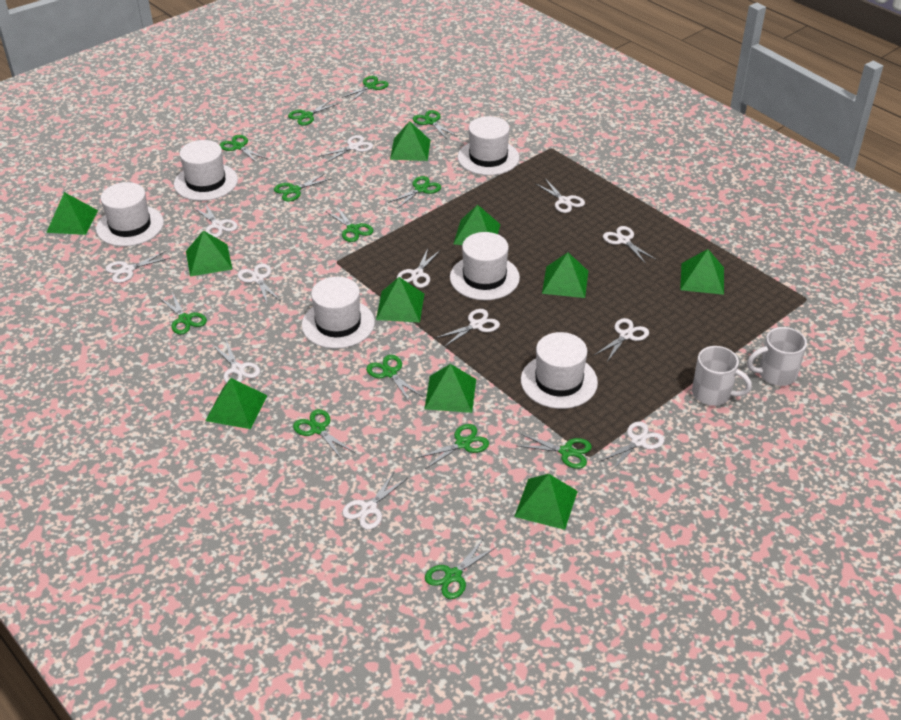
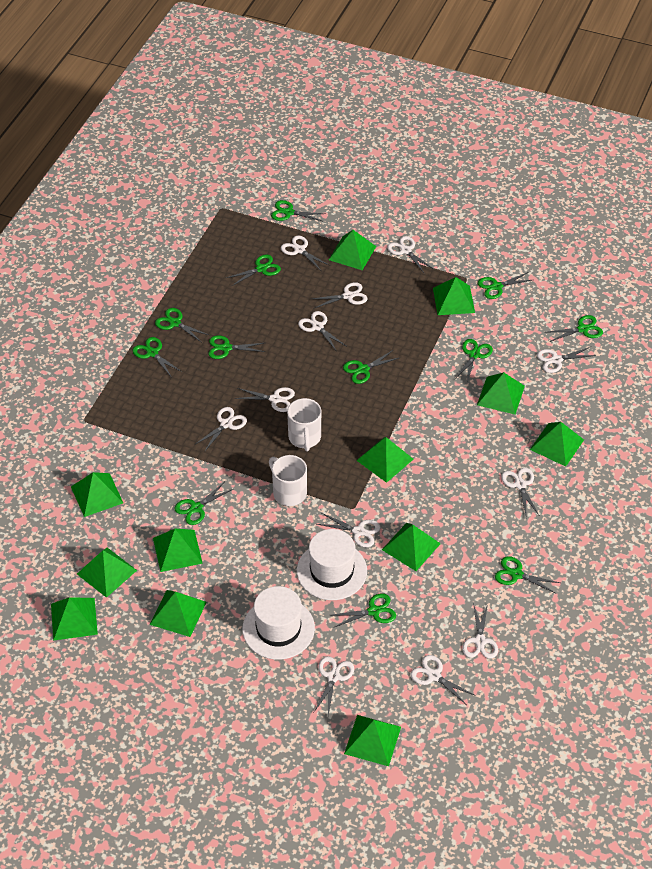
green pyramid: [46,192,98,235] [186,230,232,277] [205,378,267,429] [376,277,424,323] [390,121,431,161] [425,364,476,413] [453,205,500,245] [514,474,578,530] [542,252,588,298] [680,249,724,295] = 10 -> [51,597,98,641] [71,472,123,517] [77,548,137,598] [150,590,207,637] [153,529,203,572] [329,230,376,270] [344,715,401,766] [356,437,413,483] [382,523,441,571] [433,277,475,315] [477,372,525,415] [530,422,584,467] = 12
green scissors: [159,293,207,335] [220,135,267,163] [274,173,331,201] [288,100,339,125] [293,409,355,460] [325,207,373,242] [341,76,389,102] [366,355,423,403] [388,176,441,209] [413,110,456,139] [416,424,489,469] [425,538,497,599] [518,433,592,469] = 13 -> [133,337,182,378] [155,308,209,342] [174,482,233,525] [208,335,265,359] [226,255,281,286] [271,200,325,221] [332,593,396,628] [343,350,399,384] [455,339,493,382] [478,272,532,299] [495,556,560,593] [548,315,603,342] = 12
white hat: [96,182,164,247] [174,140,238,201] [302,277,375,349] [450,232,520,300] [457,116,519,176] [521,332,598,409] = 6 -> [242,586,315,660] [297,529,367,600] = 2

